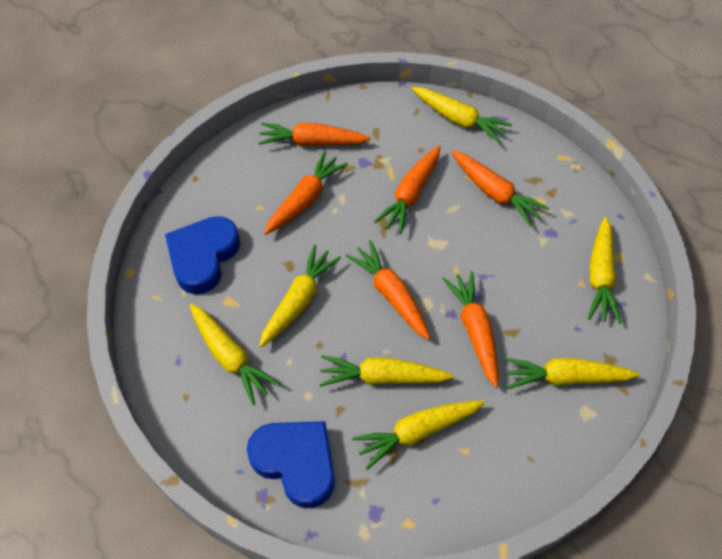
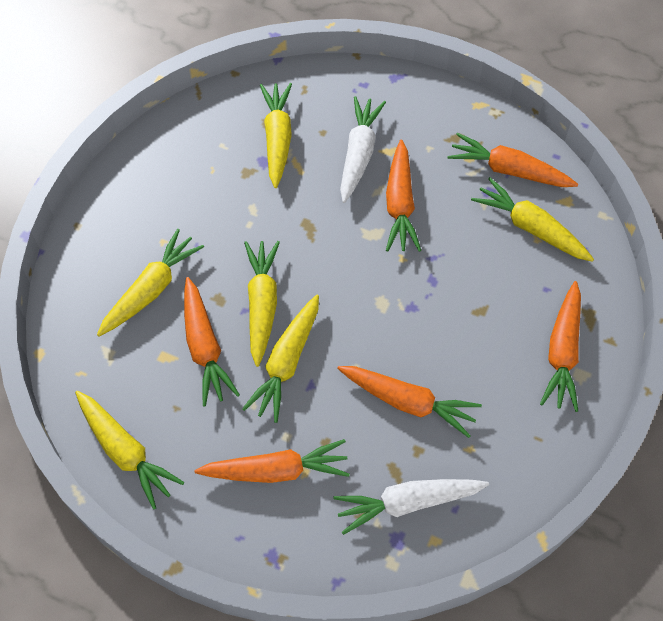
blue heart: [165,216,240,294] [247,421,335,508] = 2 -> none = 0
white carrot: none = 0 -> [333,479,489,535] [340,96,386,203] = 2
yellow carrot: [190,304,280,405] [259,245,341,347] [319,355,454,387] [352,400,485,470] [411,87,512,143] [504,357,640,389] [587,217,621,324] = 7 -> [75,391,184,510] [97,229,204,336] [242,294,319,423] [244,241,280,367] [260,83,292,188] [471,177,594,262] = 6

